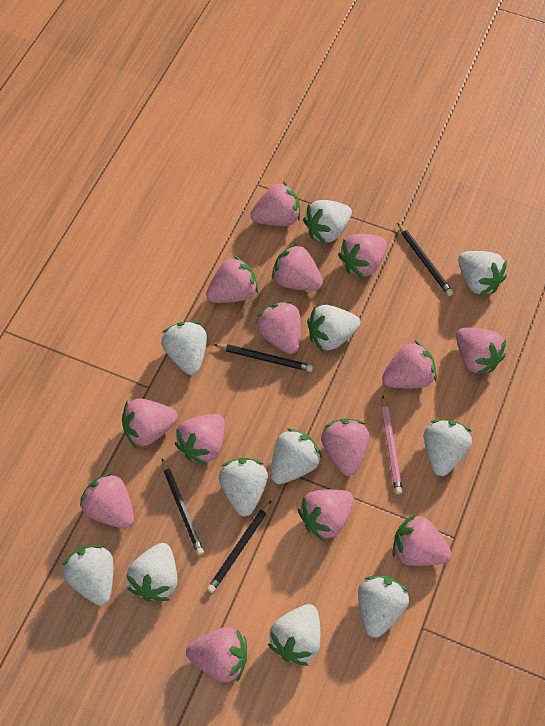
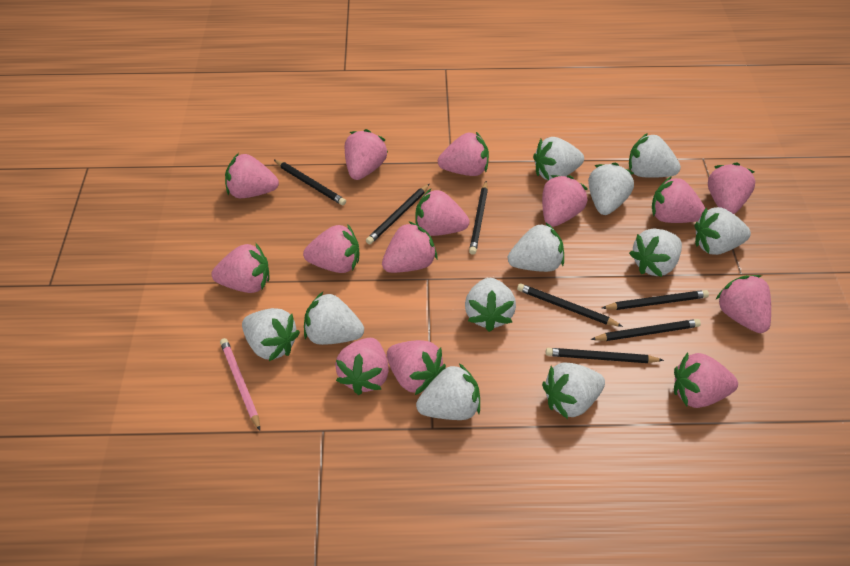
black pencil: [162,458,204,556] [207,501,271,593] [214,344,313,372] [397,223,453,296] = 4 -> [274,160,346,205] [366,184,430,245] [469,181,488,255] [517,284,623,327] [546,348,664,363] [591,319,701,341] [602,290,709,310] = 7

